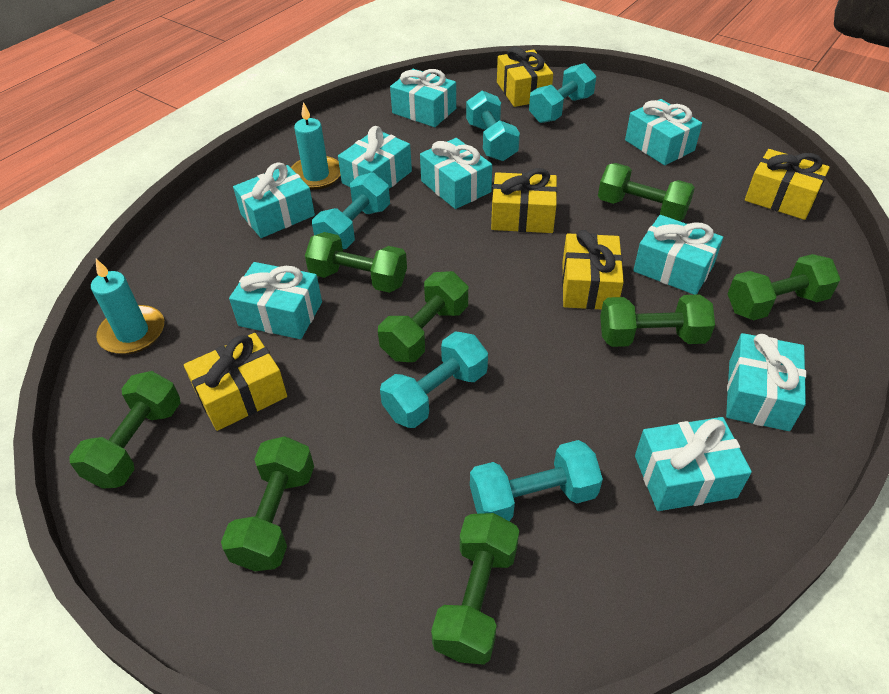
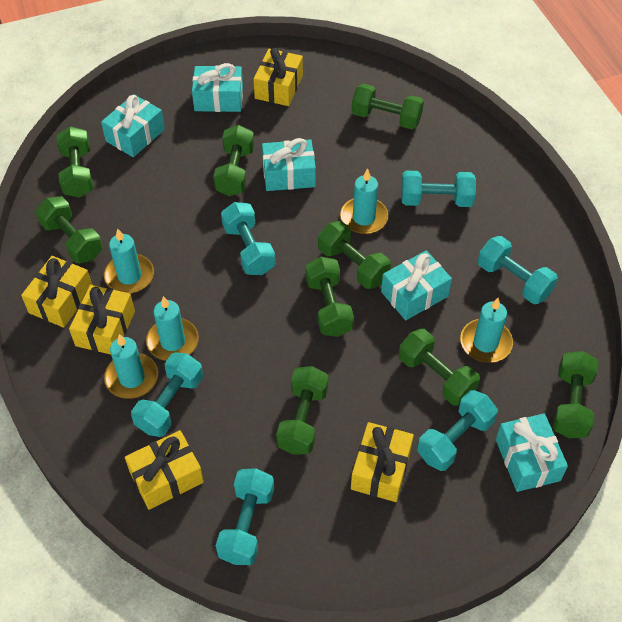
green dumbbell: [69,371,181,489] [221,436,314,571] [305,232,407,293] [378,271,468,362] [431,513,519,665] [598,163,695,221] [600,294,715,347] [728,254,841,320] = 8 -> [36,196,103,263] [57,126,93,198] [213,125,254,197] [276,366,328,455] [306,257,354,337] [318,221,391,289] [351,84,424,129] [398,329,480,406] [553,351,599,438] = 9
turquoise candle: [91,259,164,354] [291,102,341,190] = 2 -> [104,228,154,294] [104,334,158,399] [146,296,199,361] [340,168,388,234] [460,298,513,363] = 5
turquoise dumbbell: [312,172,390,249] [380,332,488,428] [466,90,520,161] [470,440,603,521] [529,63,596,123] = 5 -> [131,352,203,437] [216,468,274,565] [221,202,275,275] [401,171,476,207] [417,390,498,471] [478,236,558,304] = 6
turquoise gift: [229,262,322,339] [233,162,315,238] [338,126,412,189] [390,69,456,127] [420,138,492,209] [625,99,702,165] [633,215,723,295] [635,417,752,511] [726,333,806,431] = 9 -> [101,94,165,157] [192,63,243,112] [262,138,316,191] [381,250,452,320] [496,413,568,492] = 5

